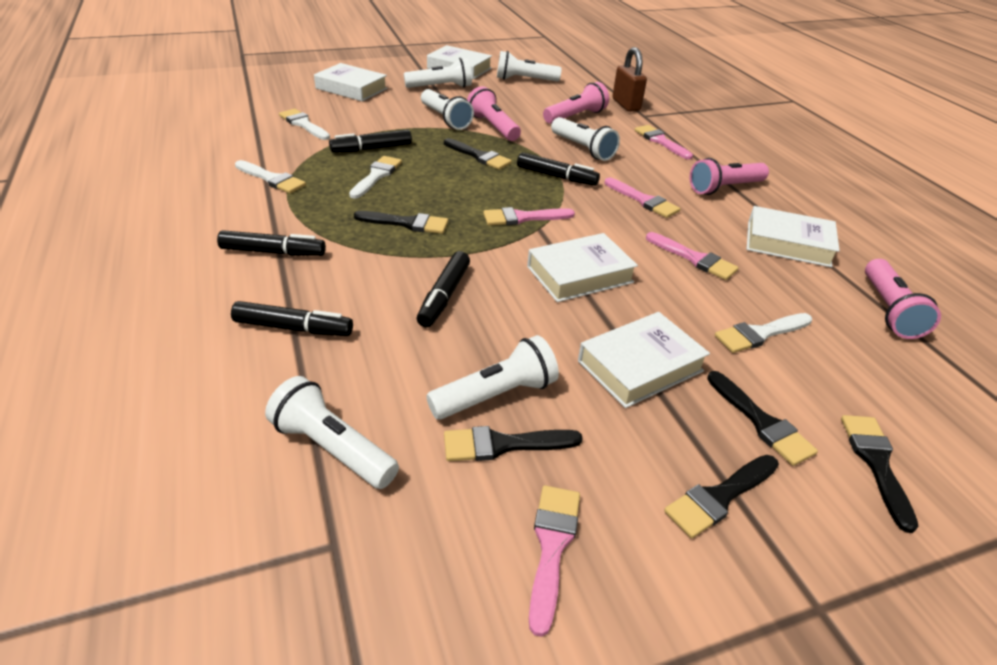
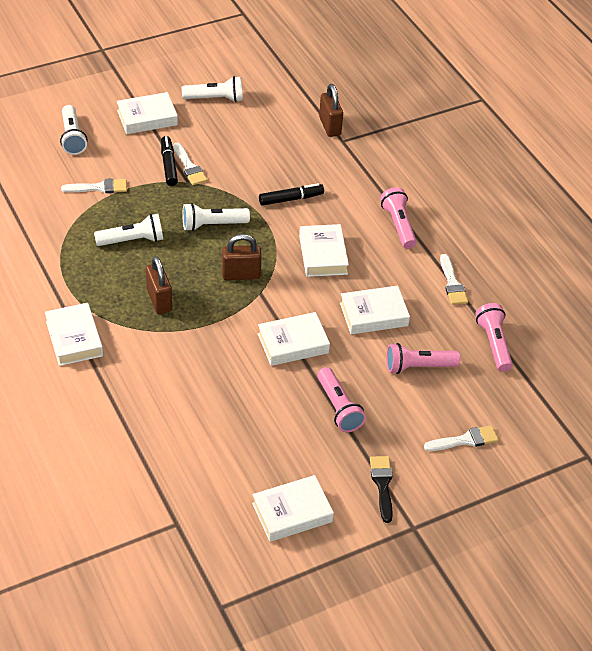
black brush: [354,211,448,234] [444,138,512,170] [444,426,583,461] [664,455,779,538] [707,371,818,466] [841,415,919,533] = 6 -> [370,456,393,523] = 1
black marker: [217,230,326,256] [231,301,353,336] [329,129,412,153] [417,251,470,328] [517,152,600,186] = 5 -> [161,136,178,186] [259,183,324,206] = 2
brown padlock: [613,47,647,112] = 1 -> [146,256,172,314] [222,234,262,280] [319,84,343,137] = 3
pink brush: [483,207,575,225] [529,485,580,637] [605,178,680,218] [635,125,693,160] [646,232,739,280] = 5 -> none = 0
white book: [314,63,388,102] [427,45,492,80] [527,233,638,302] [578,312,710,408] [746,206,840,267] = 5 -> [45,303,103,366] [117,92,178,134] [252,475,334,542] [258,312,330,366] [299,224,349,277] [340,285,410,334] = 6
white flashlight: [265,376,399,489] [404,58,472,88] [421,89,474,130] [426,335,559,420] [497,51,562,82] [551,117,620,161] = 6 -> [60,105,87,155] [94,214,163,246] [182,76,243,102] [183,203,250,231] = 4

